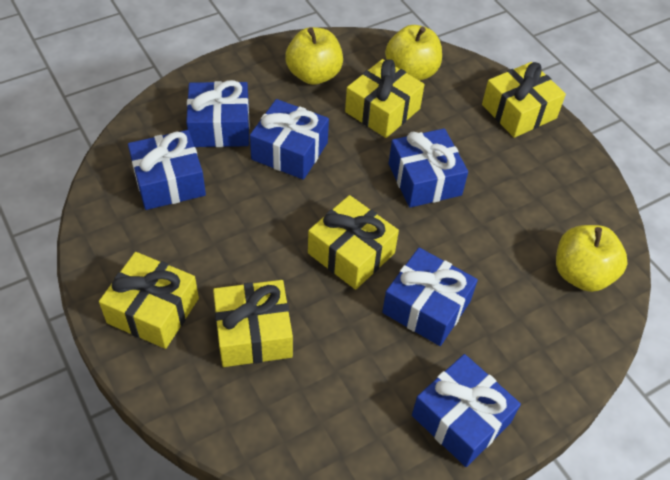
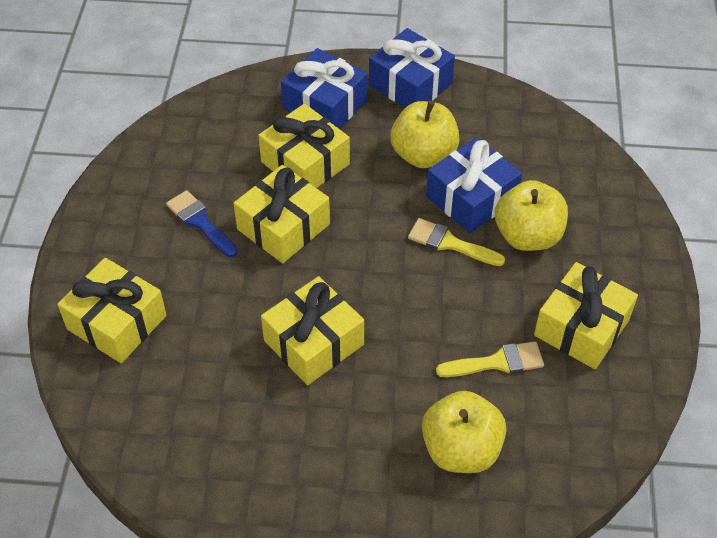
blue brush: none = 0 -> [166,190,238,257] = 1
blue gift: [128,130,206,210] [186,80,250,147] [250,99,329,180] [382,248,478,346] [389,128,468,208] [412,354,521,467] = 6 -> [281,48,368,128] [369,28,455,108] [426,137,522,233] = 3
yellow brush: none = 0 -> [408,218,505,266] [436,341,544,377] = 2

